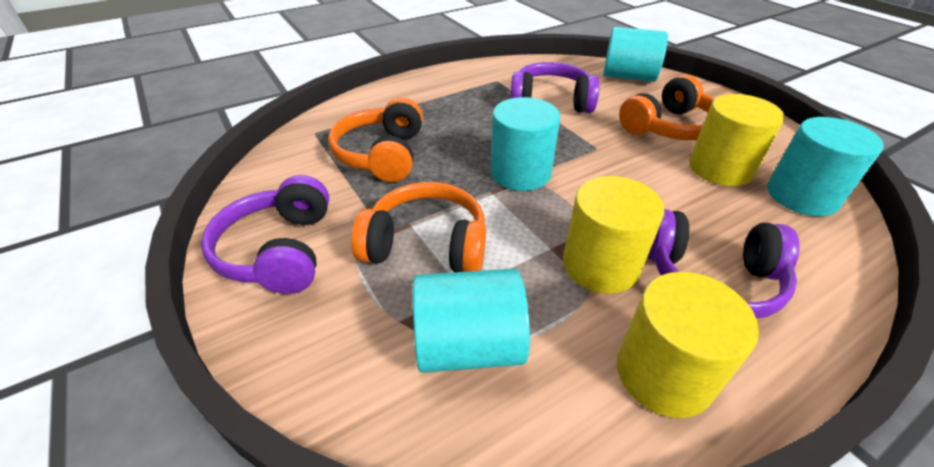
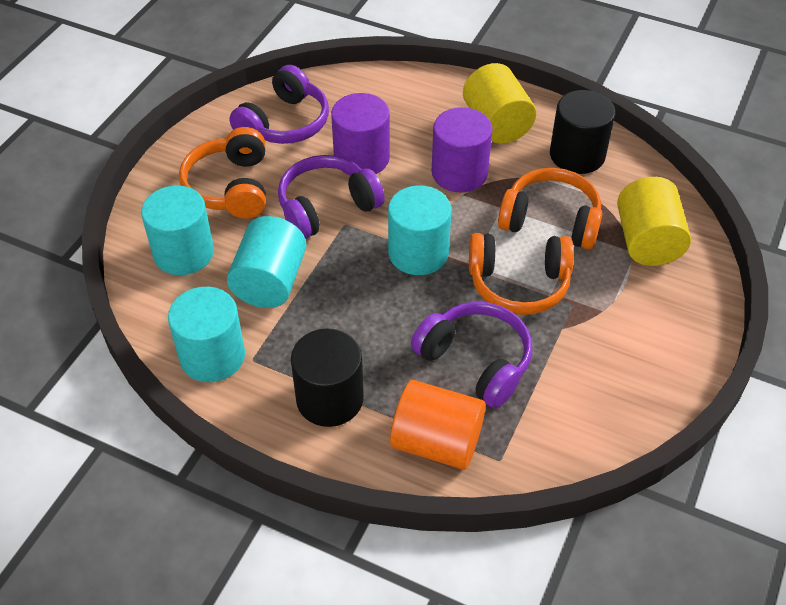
black cylinder: none = 0 -> [291,329,364,427] [550,90,615,174] = 2
orange cylinder: none = 0 -> [390,380,486,470] = 1
purple cylinder: none = 0 -> [331,93,390,175] [432,107,493,193] = 2
yellow cylinder: [563,176,664,294] [617,272,759,418] [689,94,785,187] = 3 -> [463,63,536,144] [617,177,691,266] = 2

